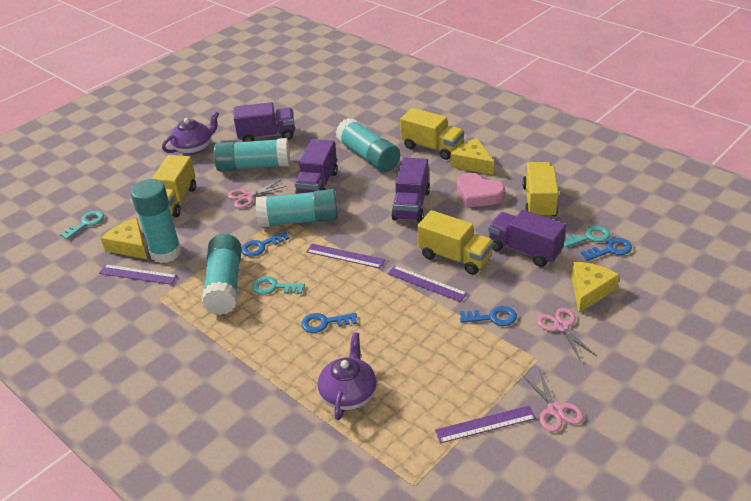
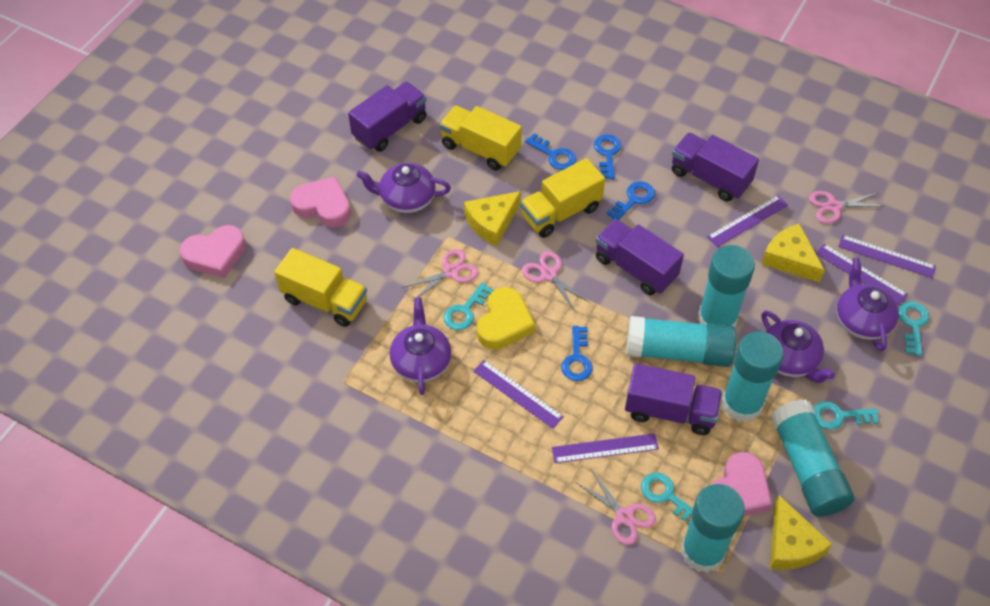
pink heart: [457,173,505,208] = 1 -> [180,225,246,278] [290,177,351,228] [711,452,772,516] = 3
pink scissors: [228,180,286,208] [522,369,584,432] [537,308,596,361] = 3 -> [402,249,479,302] [522,251,590,311] [577,469,656,545] [809,191,883,224] = 4
purple ruler: [99,264,177,285] [306,244,385,269] [387,266,468,302] [435,406,536,443] = 4 -> [473,360,564,429] [552,433,659,463] [707,195,788,247] [816,244,908,305] [838,235,936,278] = 5
purple teapot: [162,111,219,155] [318,332,377,420] = 2 -> [356,163,451,213] [390,297,452,395] [761,310,835,383] [836,258,899,351] = 4
turquoise key: [60,211,104,240] [252,276,305,295] [564,225,610,247] = 3 -> [444,283,493,330] [641,473,693,525] [813,401,879,430] [899,302,929,356] = 4
yellow heart: none = 0 -> [477,287,535,349] = 1
yellow truck: [152,155,196,217] [400,108,464,160] [417,210,494,275] [522,162,558,218] = 4 -> [274,248,367,327] [439,106,522,170] [520,158,605,238] = 3

